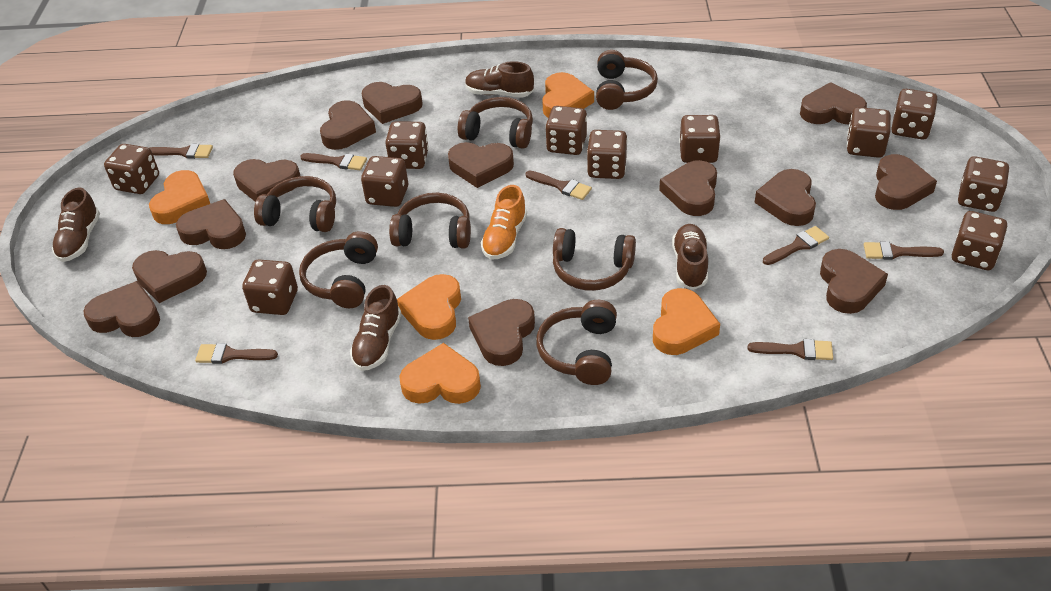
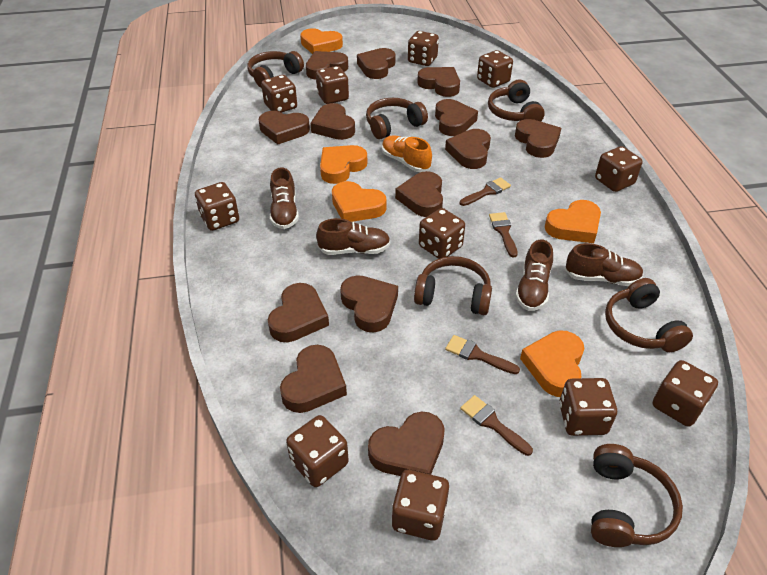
brown brush: [149,144,213,159] [195,343,278,364] [300,153,367,170] [526,171,592,200] [748,339,833,360] [763,226,829,265] [863,241,944,260] = 7 -> [445,335,520,374] [460,177,511,206] [460,395,533,456] [489,212,518,257] = 4
brown headphones: [254,176,336,232] [299,231,378,308] [389,193,471,249] [458,97,533,149] [536,300,617,385] [553,228,636,291] [596,50,658,110] = 7 -> [247,51,304,88] [366,98,428,139] [414,256,492,315] [488,79,545,121] [591,444,683,547] [605,278,693,352] = 6

